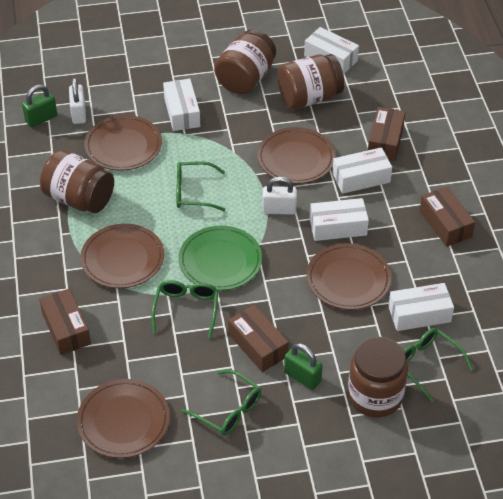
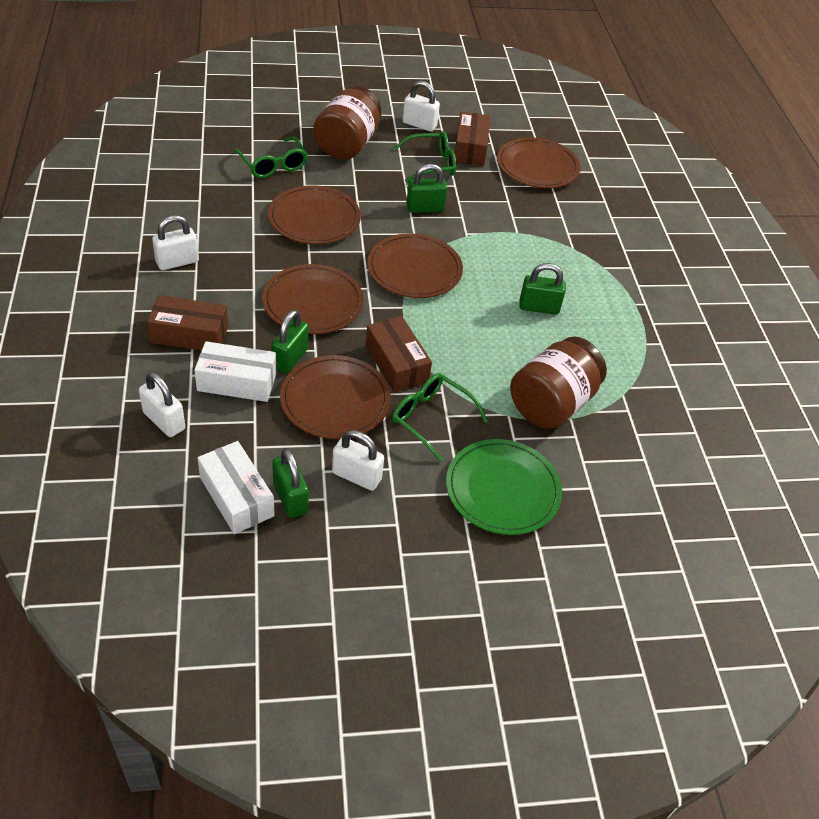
brown box: [39,289,91,355] [228,305,289,372] [368,107,405,161] [419,187,475,247] = 4 -> [147,295,228,351] [366,316,432,393] [455,111,490,166] = 3
brown jar: [40,150,114,213] [214,29,276,94] [277,54,344,109] [348,337,408,418] = 4 -> [313,86,382,160] [510,337,607,429] = 2
green glasses: [151,280,218,338] [176,161,225,211] [181,370,261,436] [404,328,473,402] = 4 -> [233,136,308,178] [392,373,488,462] [393,131,456,183] = 3
green padlock: [22,84,57,127] [284,343,323,390] = 2 -> [271,310,309,374] [272,448,309,518] [406,164,447,213] [519,263,566,315] = 4
white box: [163,79,200,131] [304,27,359,75] [309,198,369,241] [332,147,392,194] [388,283,454,331] = 5 -> [194,341,276,402] [198,441,275,534] = 2
white padlock: [69,78,86,124] [262,176,297,215] = 2 -> [139,372,185,437] [152,215,199,270] [332,430,384,491] [403,81,440,132] = 4

